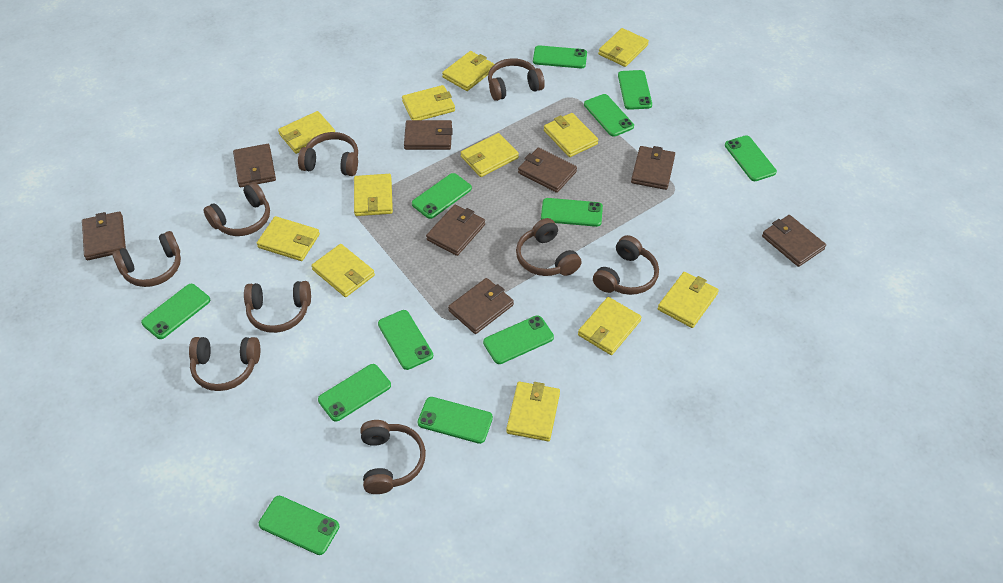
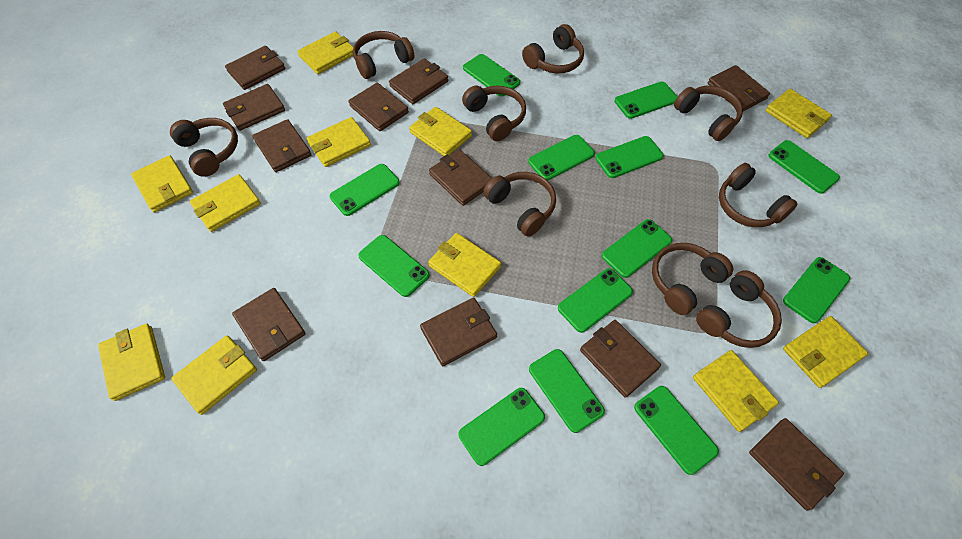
brown wallet: [82,211,126,260] [233,144,276,187] [404,120,453,150] [426,205,485,256] [448,278,514,334] [518,148,577,193] [631,146,675,190] [762,215,826,267] = 8 -> [223,84,285,131] [225,46,285,90] [232,288,306,361] [252,119,311,172] [348,83,409,131] [389,58,448,104] [420,297,497,366] [429,149,492,206] [580,320,661,398] [707,65,770,111] [749,418,844,510] = 11
green phone: [141,284,210,339] [259,496,339,555] [318,364,391,422] [378,310,433,370] [412,173,472,219] [418,397,493,444] [483,315,554,364] [533,45,587,68] [541,198,603,227] [584,94,634,137] [618,70,652,110] [725,135,777,181] = 12 -> [330,164,400,216] [358,235,430,297] [458,388,545,466] [463,54,520,96] [528,135,595,180] [529,349,605,433] [558,268,633,333] [595,136,664,178] [602,219,672,278] [615,82,678,119] [634,386,719,475] [769,140,840,194] [783,257,850,323] = 13
yellow wallet: [257,216,320,261] [278,111,335,154] [311,244,375,297] [354,174,393,216] [402,85,455,120] [442,51,494,91] [460,133,519,177] [506,382,560,441] [544,113,598,157] [578,297,642,355] [598,28,649,67] [658,272,719,328] = 12 -> [98,324,165,401] [131,155,193,213] [171,335,257,415] [190,174,261,232] [298,31,353,74] [307,117,371,167] [409,107,472,156] [428,233,501,297] [693,350,779,432] [765,89,832,138] [783,316,868,388] = 11

